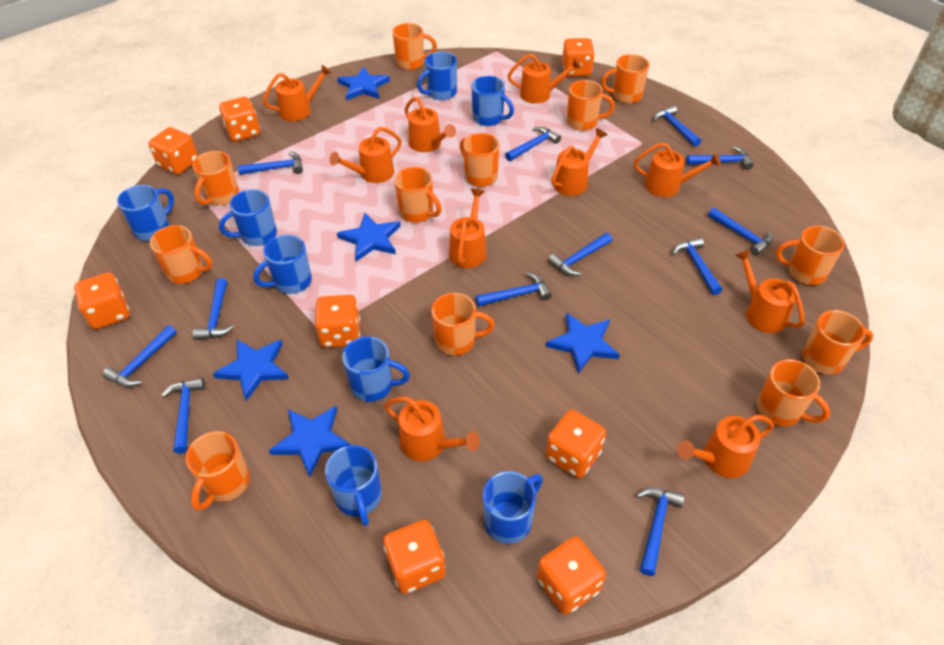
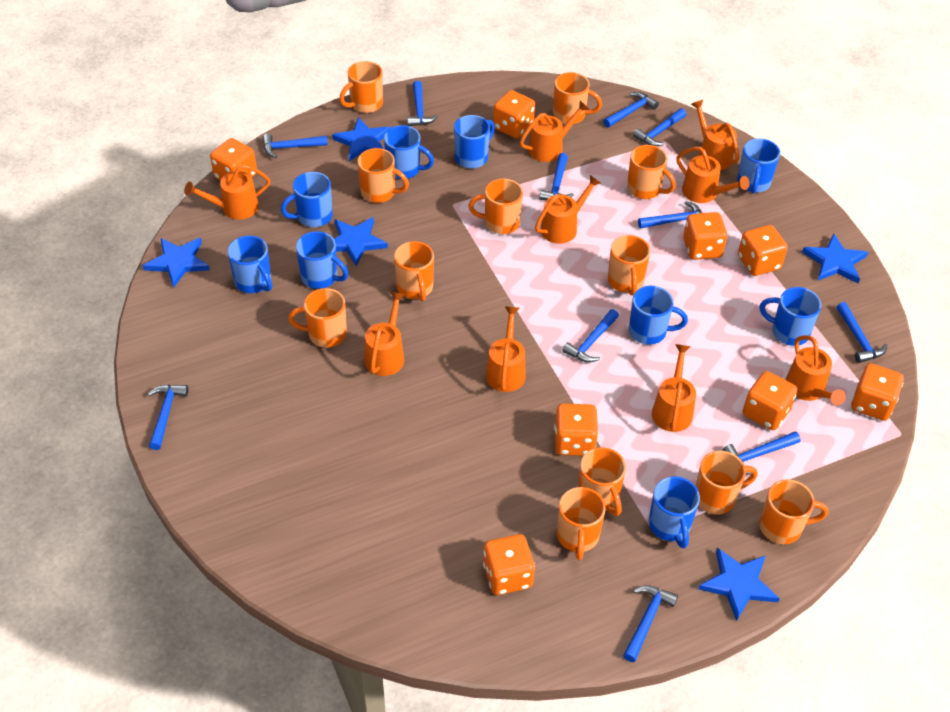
blue hammer: [102,325,177,387] [161,377,205,454] [193,278,234,340] [238,151,303,175] [476,272,552,307] [505,127,561,161] [548,233,612,276] [636,488,685,576] [653,105,701,147] [672,237,722,295] [687,146,753,170] [708,208,773,256] = 12 -> [148,384,188,450] [263,134,328,158] [407,81,438,126] [539,153,574,200] [562,309,619,363] [603,92,659,128] [623,585,678,662] [633,108,686,146] [638,201,702,229] [722,431,801,475] [837,302,887,363] = 11
blue mug: [117,185,174,241] [219,189,277,246] [253,234,312,294] [325,445,382,526] [342,336,410,402] [417,51,457,100] [472,76,514,126] [483,471,543,544] = 8 -> [228,236,272,293] [281,172,333,227] [296,231,348,289] [384,125,434,179] [454,115,495,169] [629,286,688,345] [649,476,700,549] [737,138,780,193] [760,287,821,346] = 9
orange watering can: [263,65,332,121] [329,127,402,183] [384,396,480,461] [405,97,456,152] [449,189,486,268] [507,54,582,103] [551,128,607,196] [634,142,721,197] [677,415,774,478] [735,249,804,333] = 10 -> [184,165,270,220] [364,291,405,376] [486,306,526,392] [520,101,589,162] [535,175,601,244] [652,344,696,432] [677,147,749,203] [691,100,739,170] [786,335,846,405] = 9

